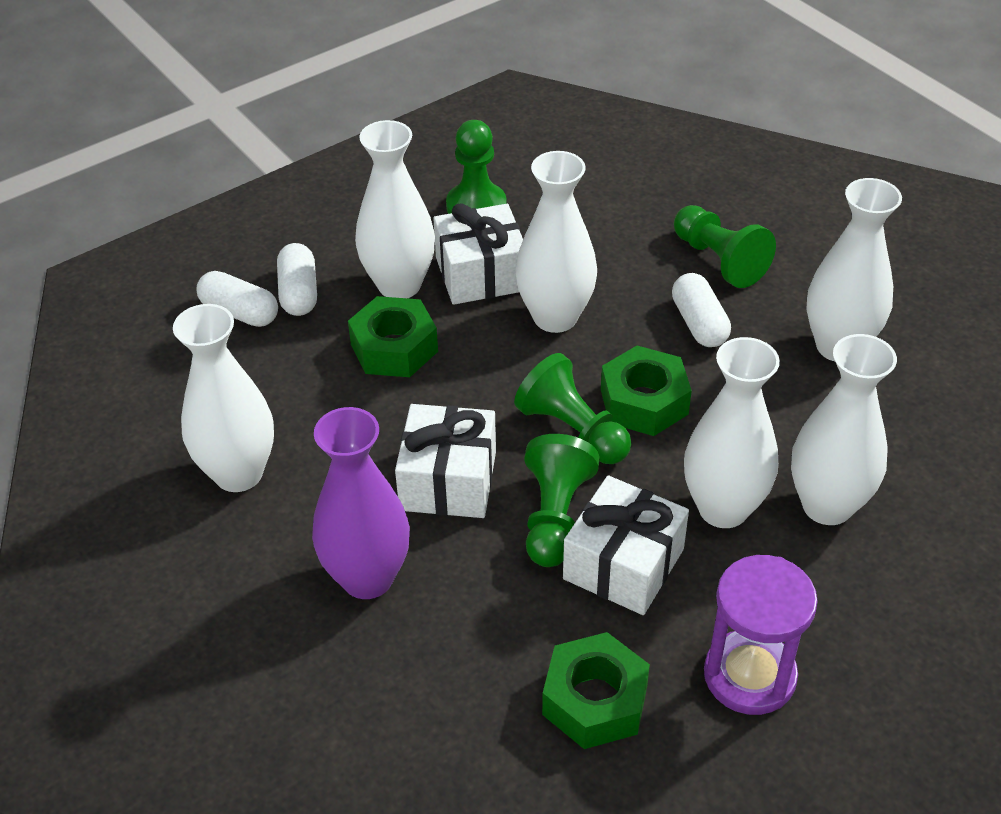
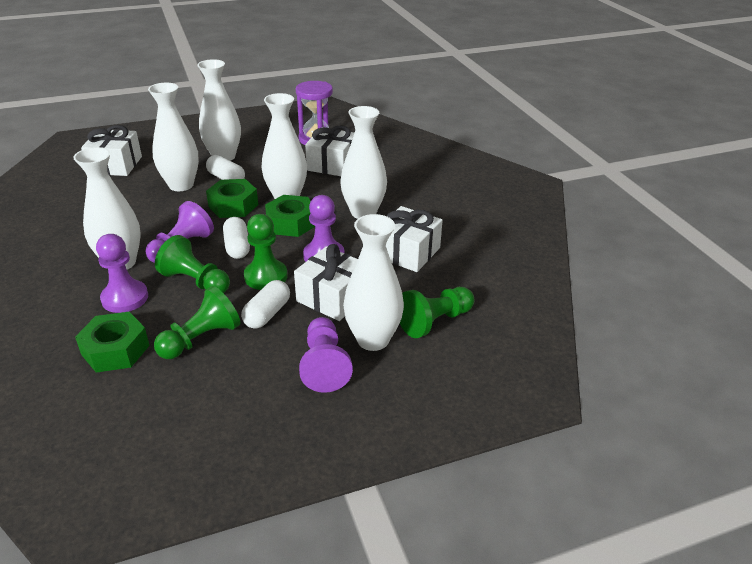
purple pawn: none = 0 -> [96,234,148,313] [146,201,214,263] [299,317,353,393] [303,195,345,262] = 4
purple vase: [312,407,410,599] = 1 -> none = 0
white gift: [395,404,496,518] [433,203,523,305] [563,476,689,615] = 3 -> [81,125,142,176] [294,244,358,321] [305,125,354,176] [386,206,443,272] = 4

